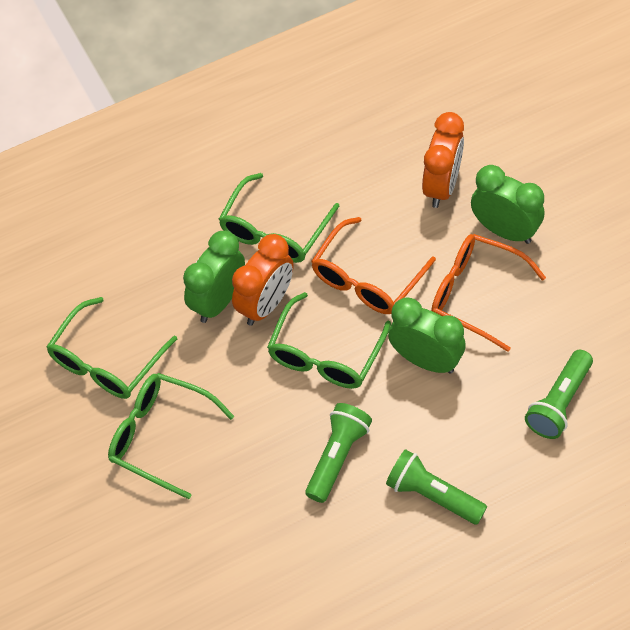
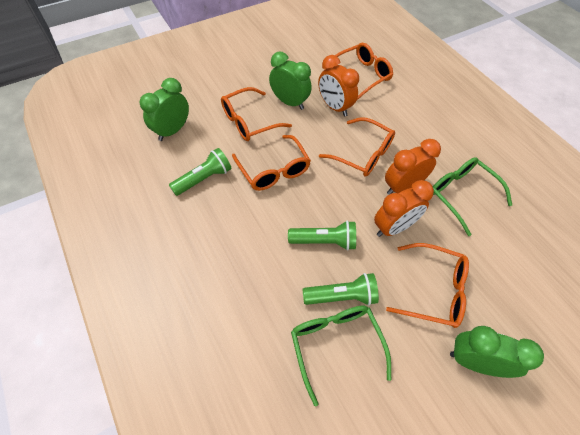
green glasses: [46,297,177,399] [108,373,234,499] [219,173,339,263] [267,292,391,389] = 4 -> [291,306,391,406] [433,157,512,236] = 2
orange clock: [232,234,294,326] [422,112,464,208] = 2 -> [318,55,359,116] [374,180,434,237] [385,139,441,195] = 3
orange glasses: [311,217,436,314] [431,234,546,352] = 2 -> [221,87,292,141] [232,135,311,191] [319,117,395,177] [335,43,393,100] [386,243,469,328] = 5

